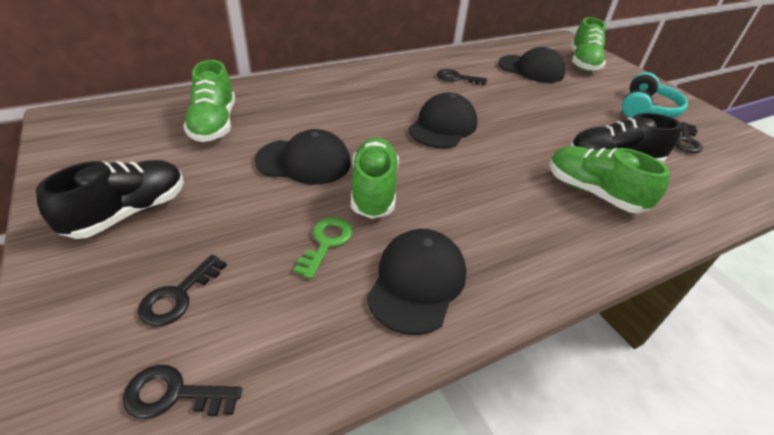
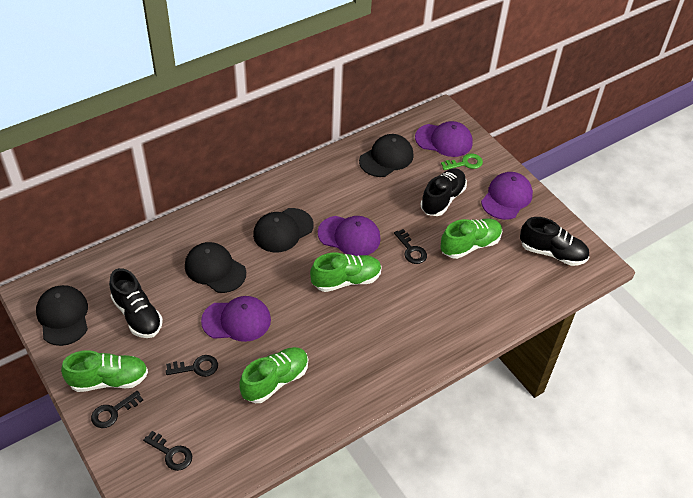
black shoe: [36,160,184,239] [570,113,682,163] = 2 -> [109,268,163,338] [420,168,467,216] [520,217,589,266] = 3
purple cap: none = 0 -> [201,296,271,342] [318,216,381,256] [415,121,473,157] [481,172,533,220] = 4
turquoise headphones: [622,72,688,118] = 1 -> none = 0

